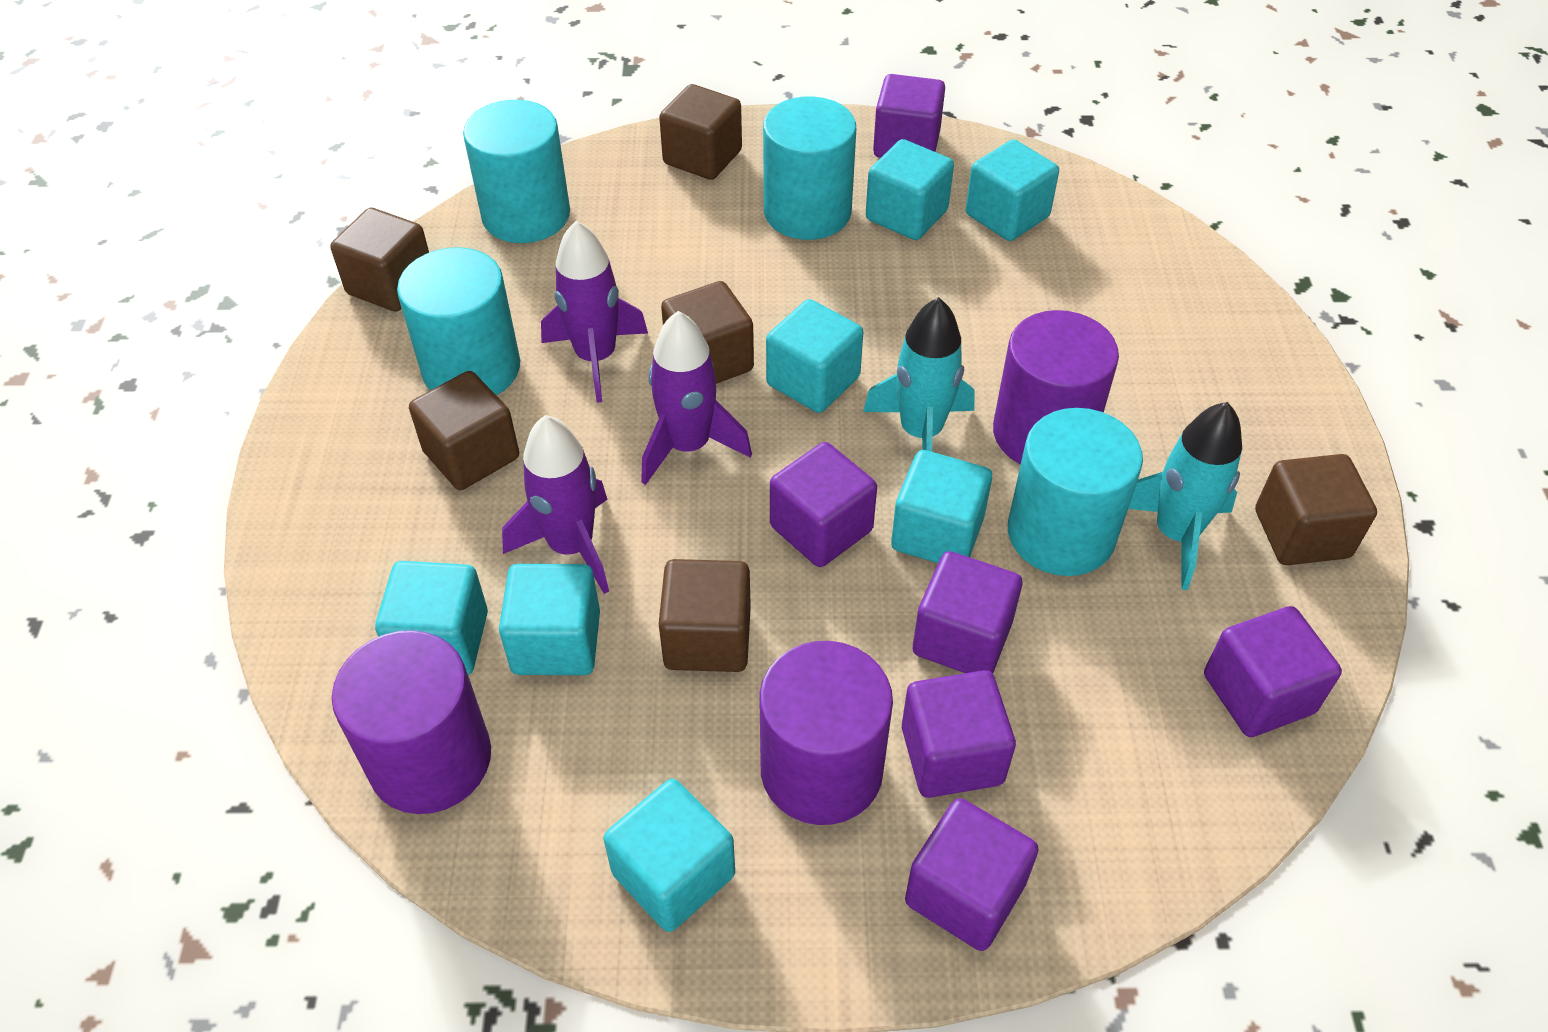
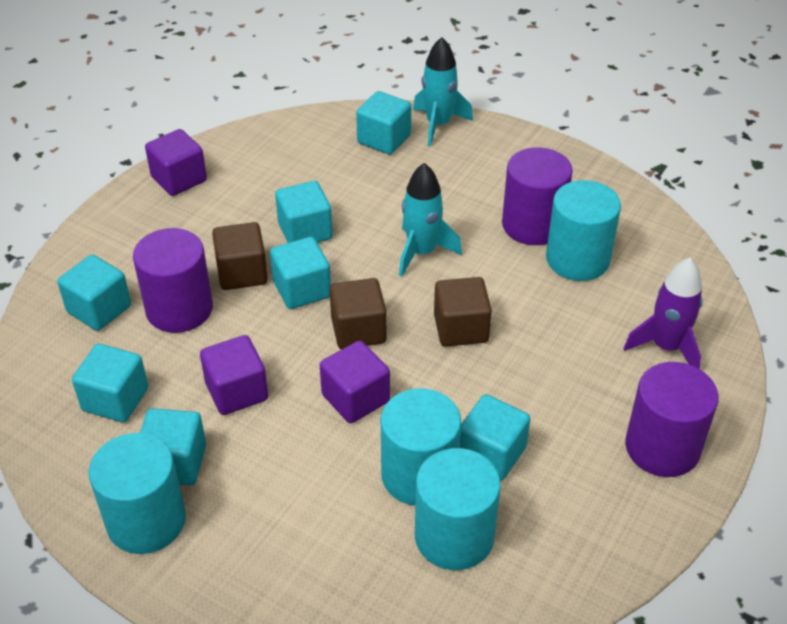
brown cube: [330,208,429,312] [409,371,519,490] [659,84,742,180] [659,559,751,672] [661,281,754,384] [1255,454,1377,565] = 6 -> [212,222,268,290] [330,278,387,349] [434,277,492,347] = 3
purple cube: [770,442,877,567] [873,74,945,158] [902,670,1016,798] [905,798,1039,951] [913,551,1022,673] [1204,606,1342,737] = 6 -> [145,129,207,196] [200,335,268,415] [320,341,390,423] = 3
purple rocket: [502,415,609,594] [541,221,648,403] [641,311,752,485] = 3 -> [624,258,703,369] = 1

